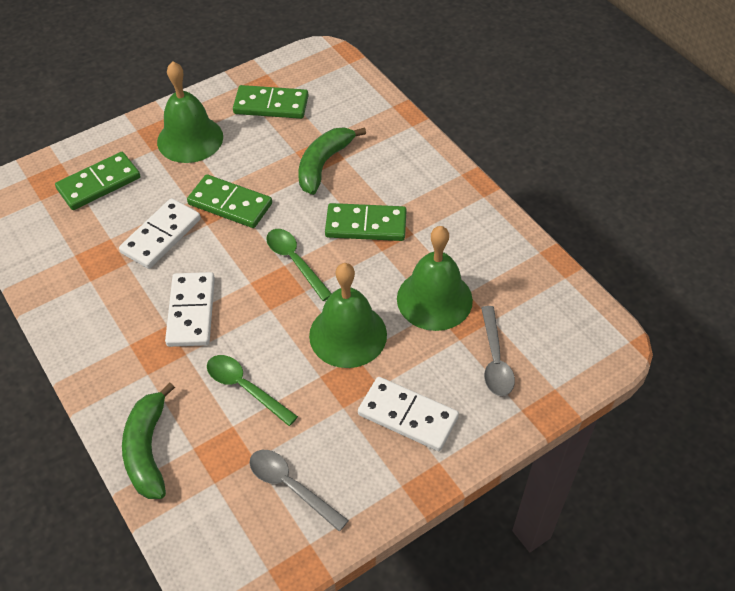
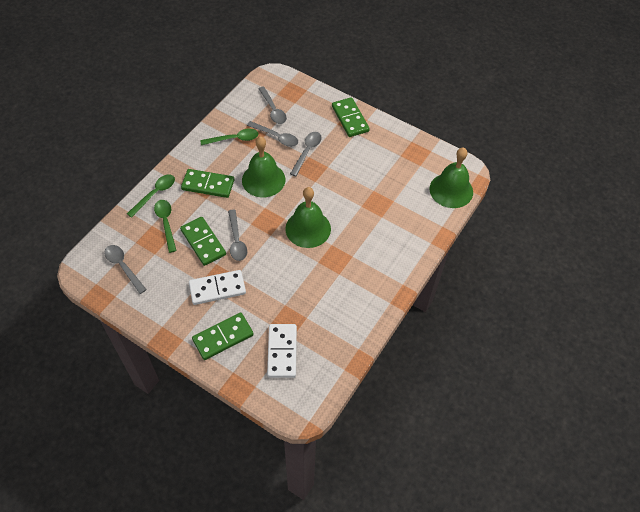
green banana: [122,382,175,499] [298,127,366,195] = 2 -> none = 0
green spoon: [207,355,298,426] [266,229,332,301] = 2 -> [127,174,175,218] [154,200,177,253] [200,129,259,145] = 3
grey spoon: [249,450,349,532] [481,306,515,396] = 2 -> [104,245,147,294] [228,210,247,261] [247,121,298,147] [258,86,287,124] [290,132,322,176] = 5
white domino: [119,198,201,269] [165,272,215,347] [358,377,459,451] = 3 -> [189,270,246,305] [267,324,297,378] = 2

